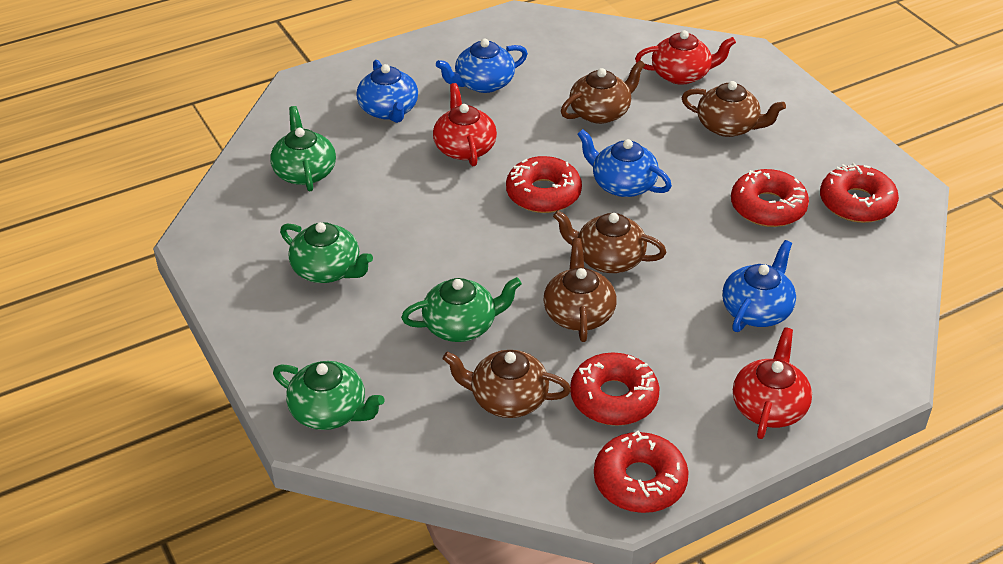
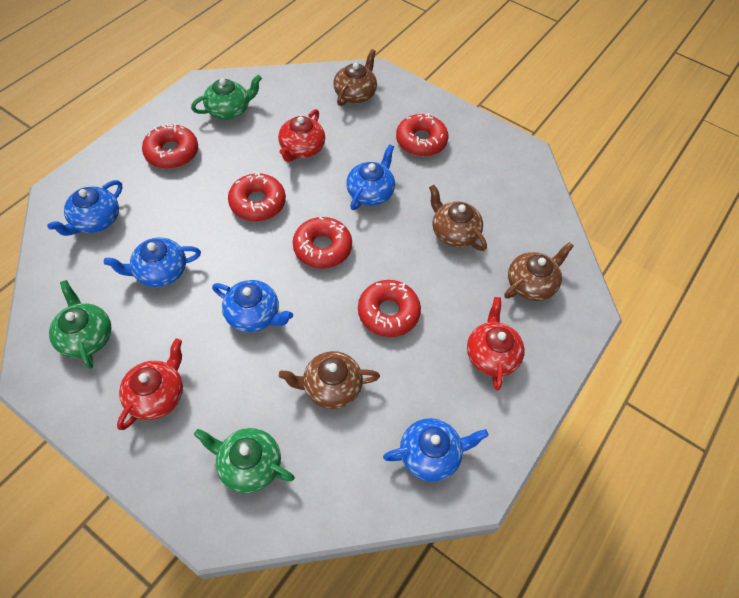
blue teapot: [356,60,418,123] [436,39,528,93] [577,129,672,197] [722,240,796,332] = 4 -> [47,180,122,236] [104,237,201,287] [212,280,293,332] [346,144,395,210] [383,418,489,482] = 5
brown teapot: [443,350,571,418] [543,238,617,342] [553,210,666,273] [561,60,645,124] [681,81,786,137] = 5 -> [279,351,380,409] [333,49,377,106] [429,185,487,251] [504,242,574,301] = 4
green teapot: [270,106,336,191] [273,361,385,430] [280,222,373,283] [401,277,522,342] = 4 -> [49,280,112,369] [191,74,262,120] [194,428,295,493] = 3

